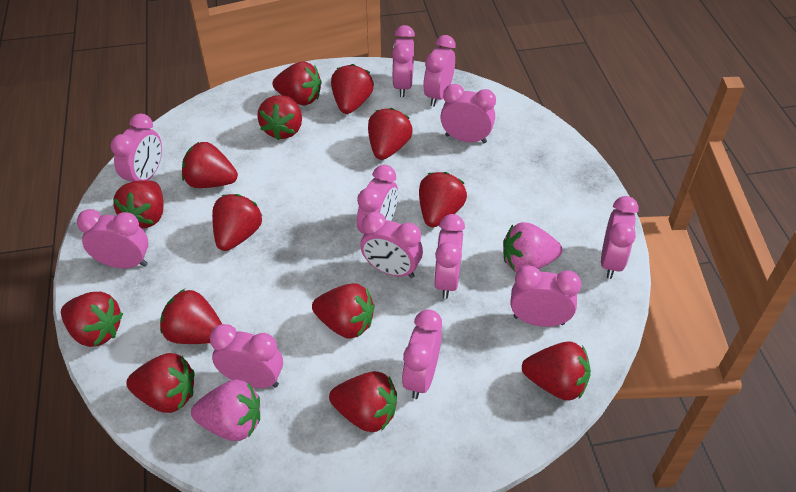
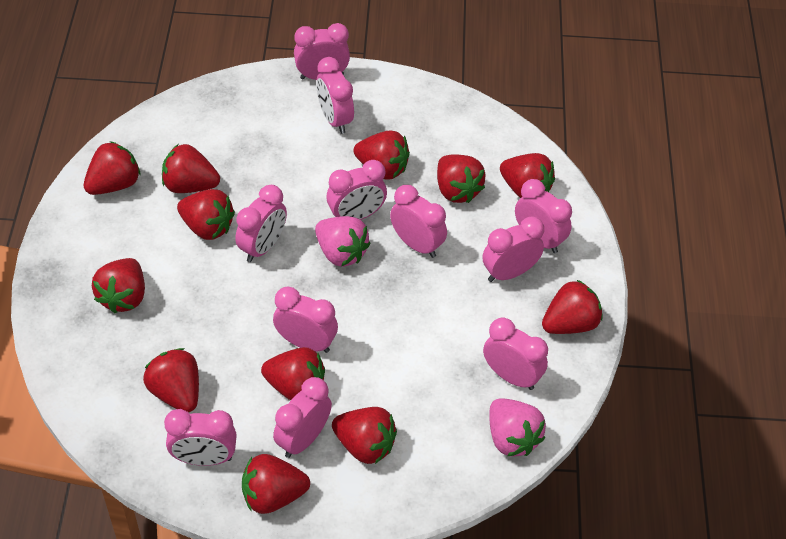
pink clock: [77,209,149,268] [111,114,162,182] [210,324,283,388] [357,165,398,234] [360,212,423,278] [392,25,415,97] [402,309,442,399] [423,35,456,107] [434,214,465,299] [440,84,496,143] [511,265,581,327] [601,196,639,279] = 12 -> [164,409,237,466] [235,185,287,262] [273,286,338,353] [273,377,332,458] [294,23,350,80] [316,57,354,134] [326,160,387,220] [390,185,447,258] [482,216,544,282] [483,318,548,390] [515,179,572,253] = 11
red strawberry: [61,292,123,347] [113,180,163,228] [126,353,194,413] [160,289,222,344] [182,142,238,188] [212,194,262,251] [257,95,302,140] [272,61,322,105] [312,283,374,339] [329,371,397,432] [331,64,374,114] [368,108,413,160] [419,172,467,227] [522,341,591,401] = 14 -> [84,141,141,195] [92,258,145,313] [143,348,199,412] [162,144,220,193] [177,189,235,240] [242,454,310,514] [261,347,325,400] [332,407,397,464] [354,130,410,180] [437,154,486,203] [500,153,555,198] [542,279,602,334] = 12

